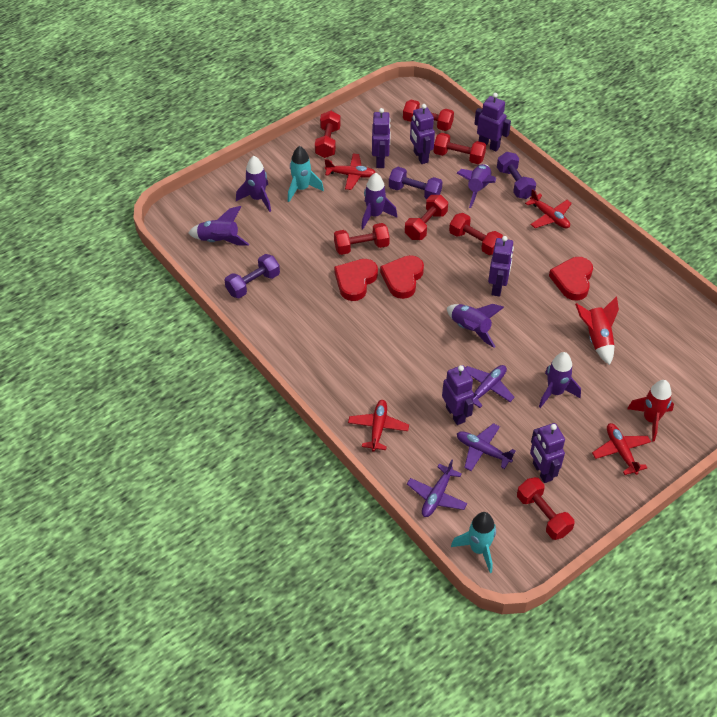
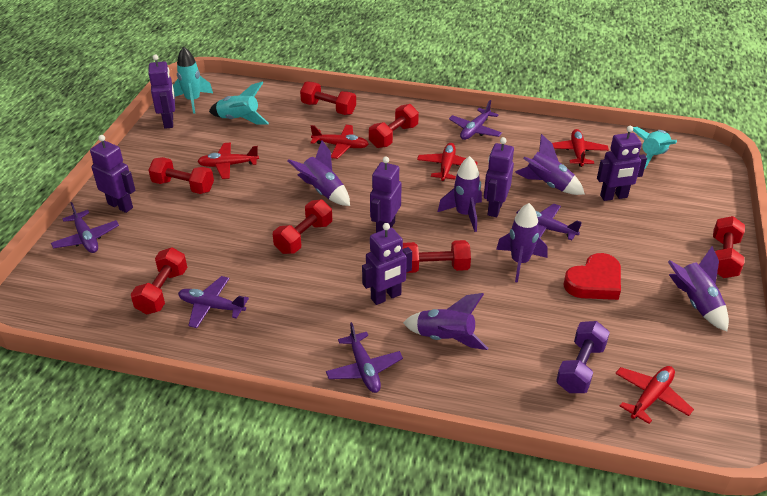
purple dumbbell: [225,254,280,298] [389,167,443,199] [497,152,536,199] = 3 -> [556,321,610,393] = 1
purple plane: [407,460,468,517] [457,423,516,471] [466,365,515,408] = 3 -> [51,202,119,253] [178,276,249,328] [326,322,403,393] [449,100,502,140] [516,204,582,241] = 5
red heart: [334,259,378,301] [380,255,424,299] [549,257,593,301] = 3 -> [563,253,621,300] = 1
red plane: [325,153,376,190] [348,400,409,452] [525,189,572,228] [592,423,651,475] = 4 -> [197,143,259,179] [310,125,368,159] [417,143,478,181] [552,129,609,167] [615,366,694,424] = 5
red rocket: [575,296,619,365] [627,380,674,442] = 2 -> none = 0
turquoise rocket: [288,146,324,202] [451,512,496,573] = 2 -> [173,46,213,114] [209,82,269,125] [633,127,677,168] = 3

